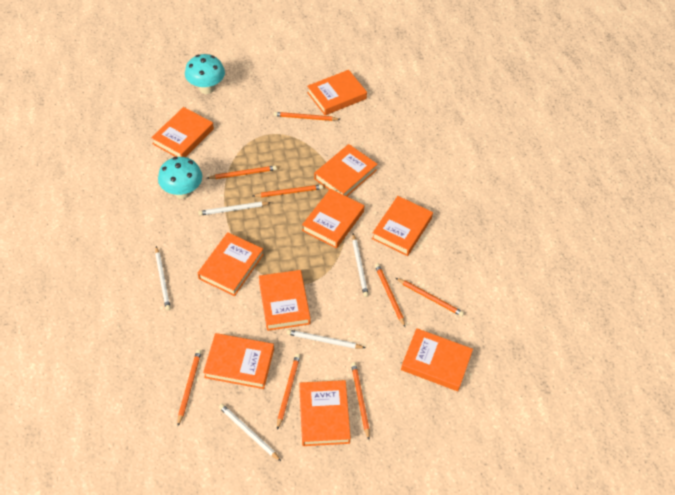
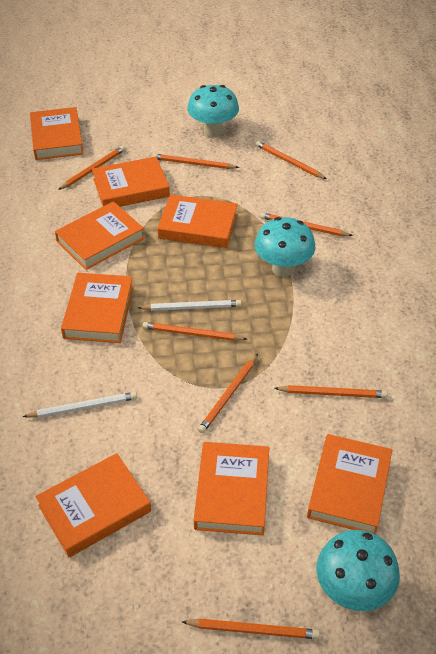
orange book: [151,107,214,157] [198,232,264,296] [203,333,274,389] [259,270,311,331] [299,380,351,446] [302,188,364,249] [307,70,367,115] [314,144,377,196] [372,196,433,256] [401,328,473,391] = 10 -> [30,107,84,160] [35,453,151,557] [55,201,145,270] [61,273,134,343] [92,156,170,207] [157,194,238,248] [194,442,269,535] [307,434,392,535] = 8
turquoise mushroom: [158,157,202,199] [185,54,225,94] = 2 -> [187,85,239,138] [255,217,315,277] [317,530,400,611] = 3
white pencil: [155,246,171,311] [198,202,271,216] [219,404,281,461] [287,329,365,348] [352,234,368,297] = 5 -> [23,392,137,418] [138,300,242,311] = 2

